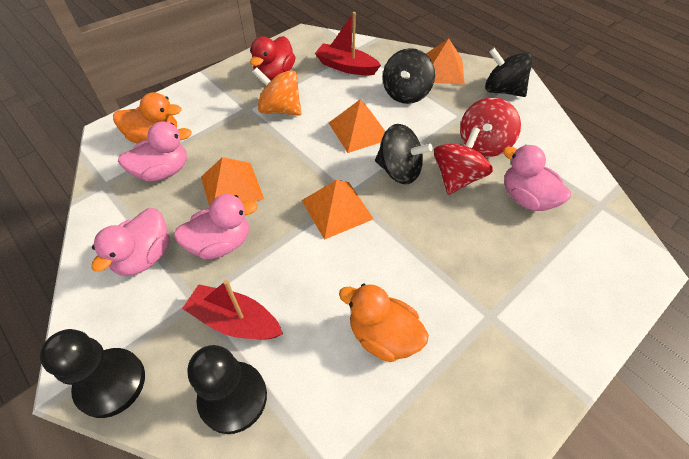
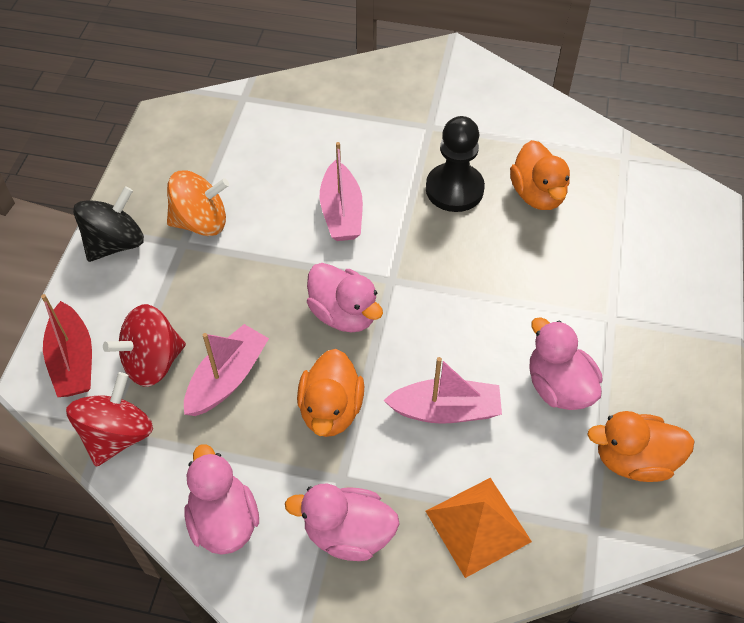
black pawn: [40,329,145,418] [187,345,267,434] = 2 -> [426,116,485,212] = 1
black spinning top: [375,124,433,184] [383,48,435,104] [485,48,533,97] = 3 -> [73,186,144,262] = 1
orange duck: [113,92,182,144] [339,284,429,362] = 2 -> [297,349,364,437] [510,140,570,210] [587,411,695,482] = 3
orange pyramid: [201,157,264,207] [302,180,373,240] [329,99,386,153] [426,39,465,85] = 4 -> [426,478,532,578] = 1
pink boat: none = 0 -> [184,324,269,416] [320,142,363,241] [383,357,502,424] = 3
red boat: [182,280,283,340] [315,12,381,75] = 2 -> [41,294,92,397] = 1
red duck: [250,36,295,81] = 1 -> none = 0

